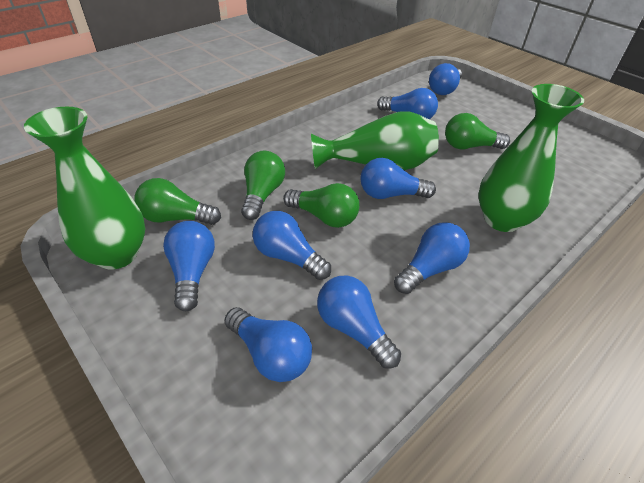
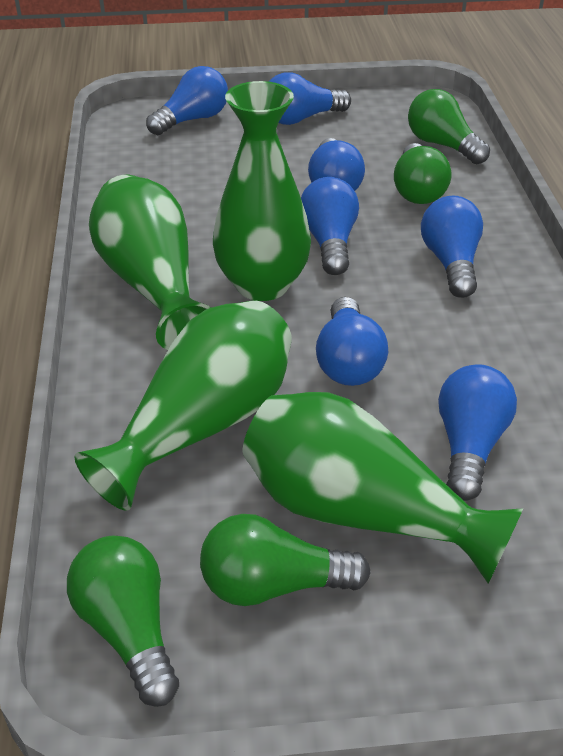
blue light bulb: [163,221,215,311] [224,307,312,382] [253,211,331,280] [317,276,401,368] [360,158,436,199] [377,88,438,119] [394,222,470,294] [429,63,462,95] = 8 -> [146,66,228,135] [269,72,351,125] [301,177,359,275] [308,138,365,191] [316,297,388,386] [421,196,483,298] [438,364,517,501] = 7
green vase: [24,107,145,270] [311,112,439,170] [478,84,584,232] = 3 -> [74,300,292,511] [89,175,211,350] [213,81,311,301] [242,392,523,583] = 4

